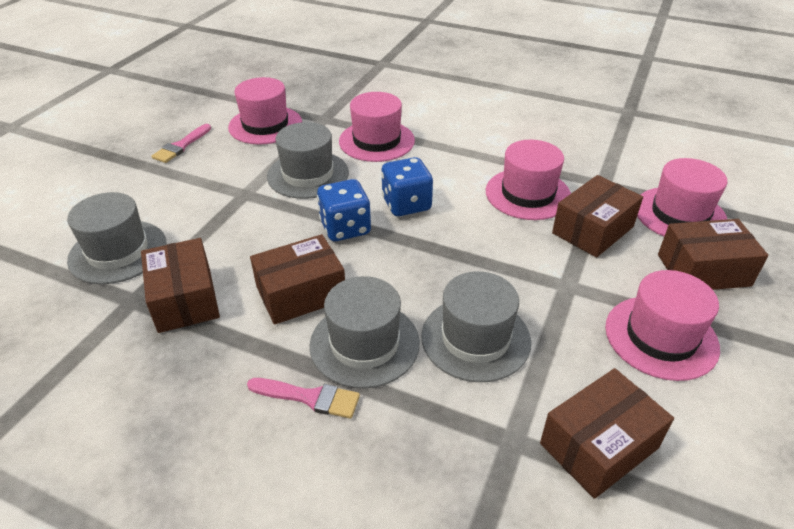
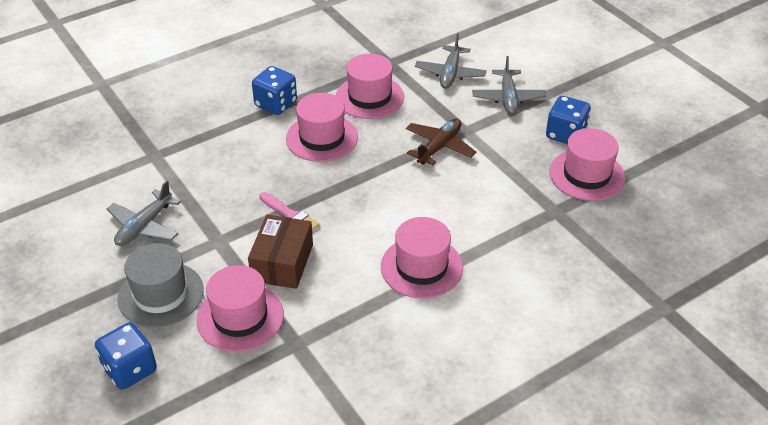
blue dice: [317,179,371,241] [381,157,433,216] = 2 -> [95,322,157,390] [252,66,297,115] [546,96,591,144] = 3
brown box: [141,238,220,333] [250,234,345,325] [540,368,674,499] [552,175,643,258] [658,219,769,290] = 5 -> [248,214,313,289] = 1
brown plane: none = 0 -> [406,118,476,166] = 1
grey hat: [67,192,167,284] [267,122,349,199] [310,276,420,388] [421,271,531,382] = 4 -> [118,243,204,328] = 1
grey plane: none = 0 -> [107,180,181,246] [415,33,487,89] [472,56,547,115] = 3
pink brush: [151,124,211,163] [247,378,360,419] = 2 -> [259,192,319,231] = 1

